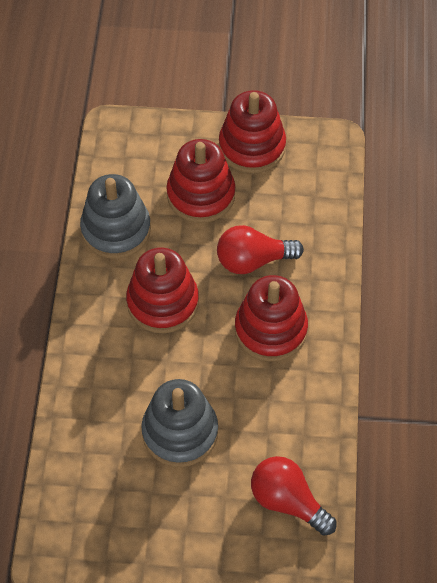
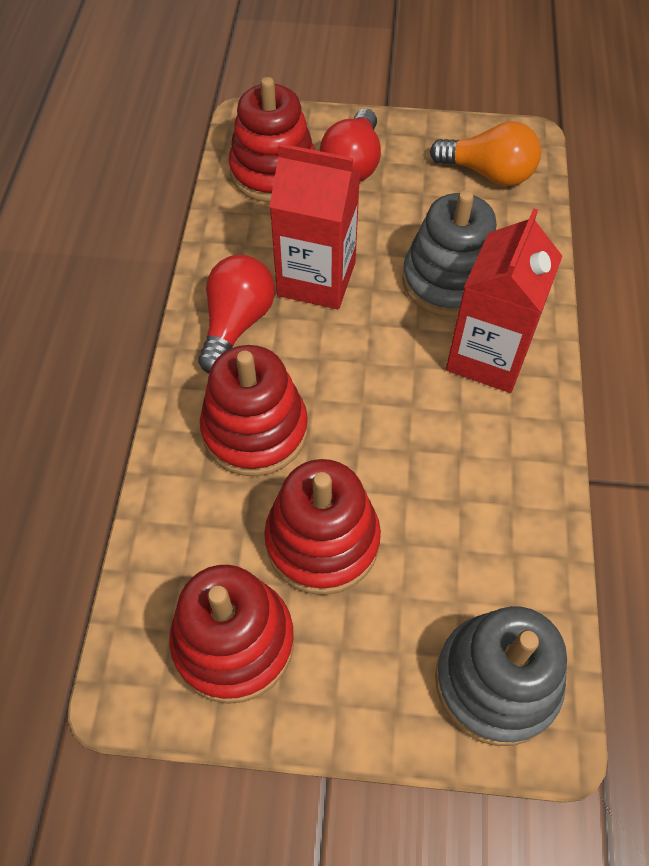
orange light bulb: none = 0 -> [430,121,541,186] = 1
red carton: none = 0 -> [269,143,360,309] [446,208,562,393] = 2

